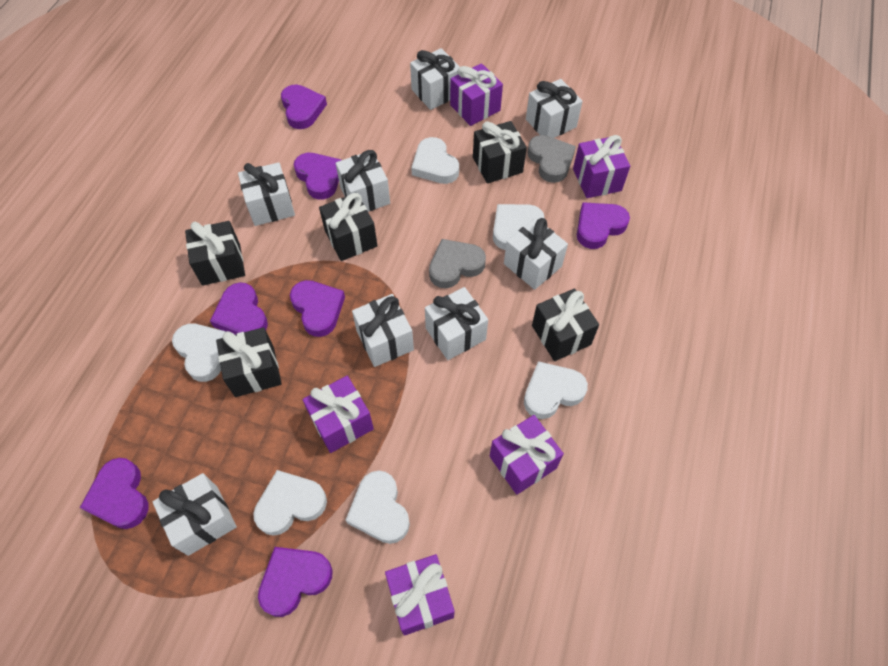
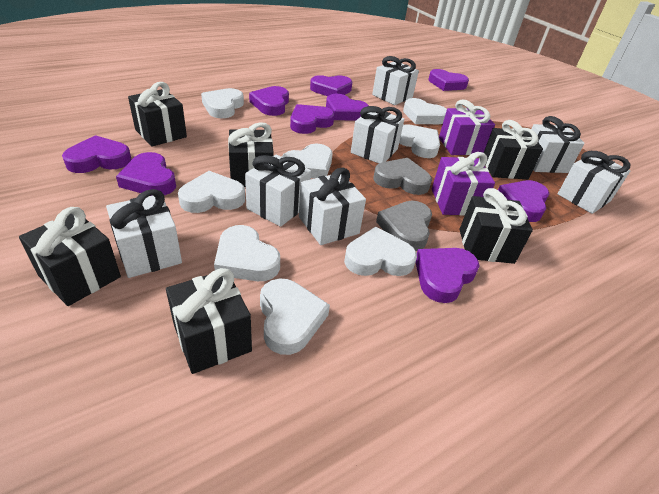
black gift: [185,221,245,286] [216,327,282,397] [319,193,377,261] [473,121,527,183] [532,289,599,361] = 5 -> [19,207,121,306] [128,82,187,146] [166,268,252,374] [228,122,274,187] [459,188,533,264] [484,120,543,179] = 6
purple gift: [303,376,374,453] [385,554,455,636] [450,63,503,126] [490,415,564,495] [573,135,630,198] = 5 -> [432,152,495,216] [439,99,495,155] = 2
purple heart: [80,458,148,529] [210,282,268,335] [258,547,333,617] [281,84,327,129] [290,280,345,337] [294,153,341,199] [577,202,630,249] = 7 -> [62,135,131,173] [116,152,176,196] [249,86,289,116] [290,104,335,134] [310,75,352,96] [326,94,369,121] [416,248,479,303] [429,69,469,91] [498,180,549,222] = 9
white gift: [153,473,237,556] [238,162,295,226] [336,150,390,212] [352,294,414,367] [410,48,460,110] [425,287,488,360] [504,218,568,290] [526,79,583,138] = 8 -> [106,189,182,278] [245,154,311,227] [299,167,366,245] [351,106,405,164] [372,56,419,105] [531,116,585,173] [558,151,630,214] = 7
white heart: [172,324,227,382] [253,470,327,536] [346,471,410,544] [411,137,459,184] [493,204,545,250] [524,361,588,419] = 6 -> [178,171,245,213] [201,88,244,118] [214,225,280,281] [260,278,330,355] [281,143,333,179] [344,227,417,276] [399,124,440,158] [403,98,447,124] = 8

